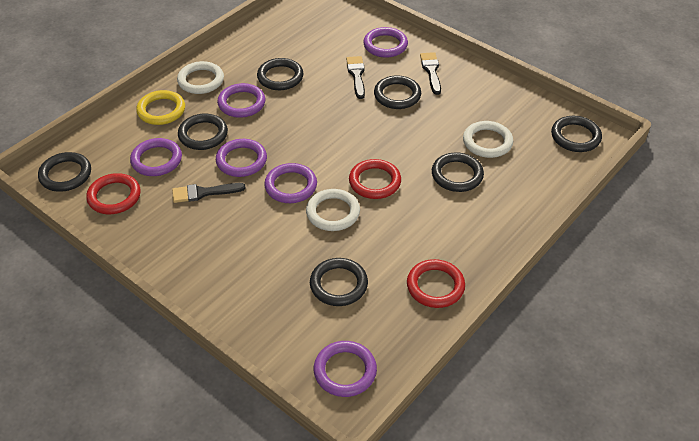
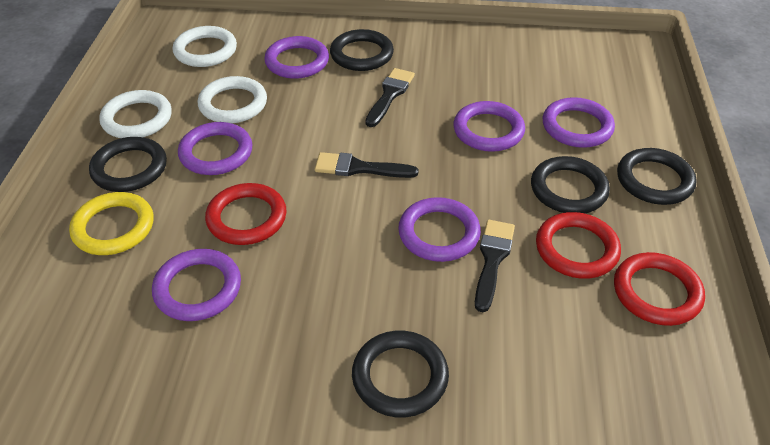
black ring: [38,152,91,192] [178,114,228,150] [257,58,303,90] [310,258,368,306] [374,75,421,109] [432,153,484,192] [551,116,602,152] = 7 -> [89,137,167,192] [330,29,394,71] [352,331,449,417] [531,156,610,213] [617,148,697,205] = 5

